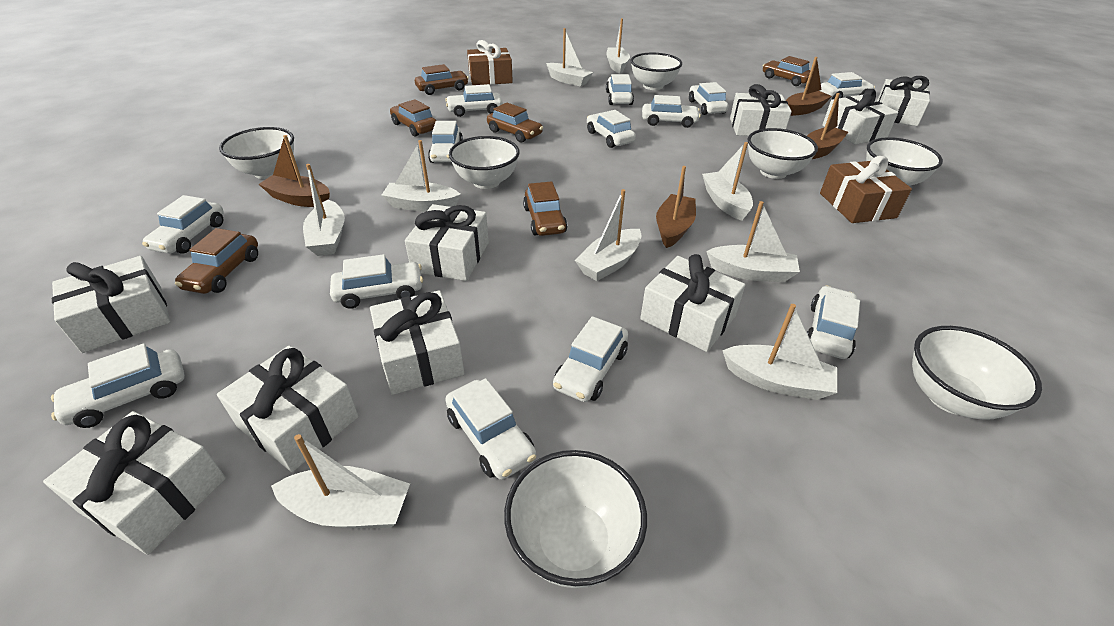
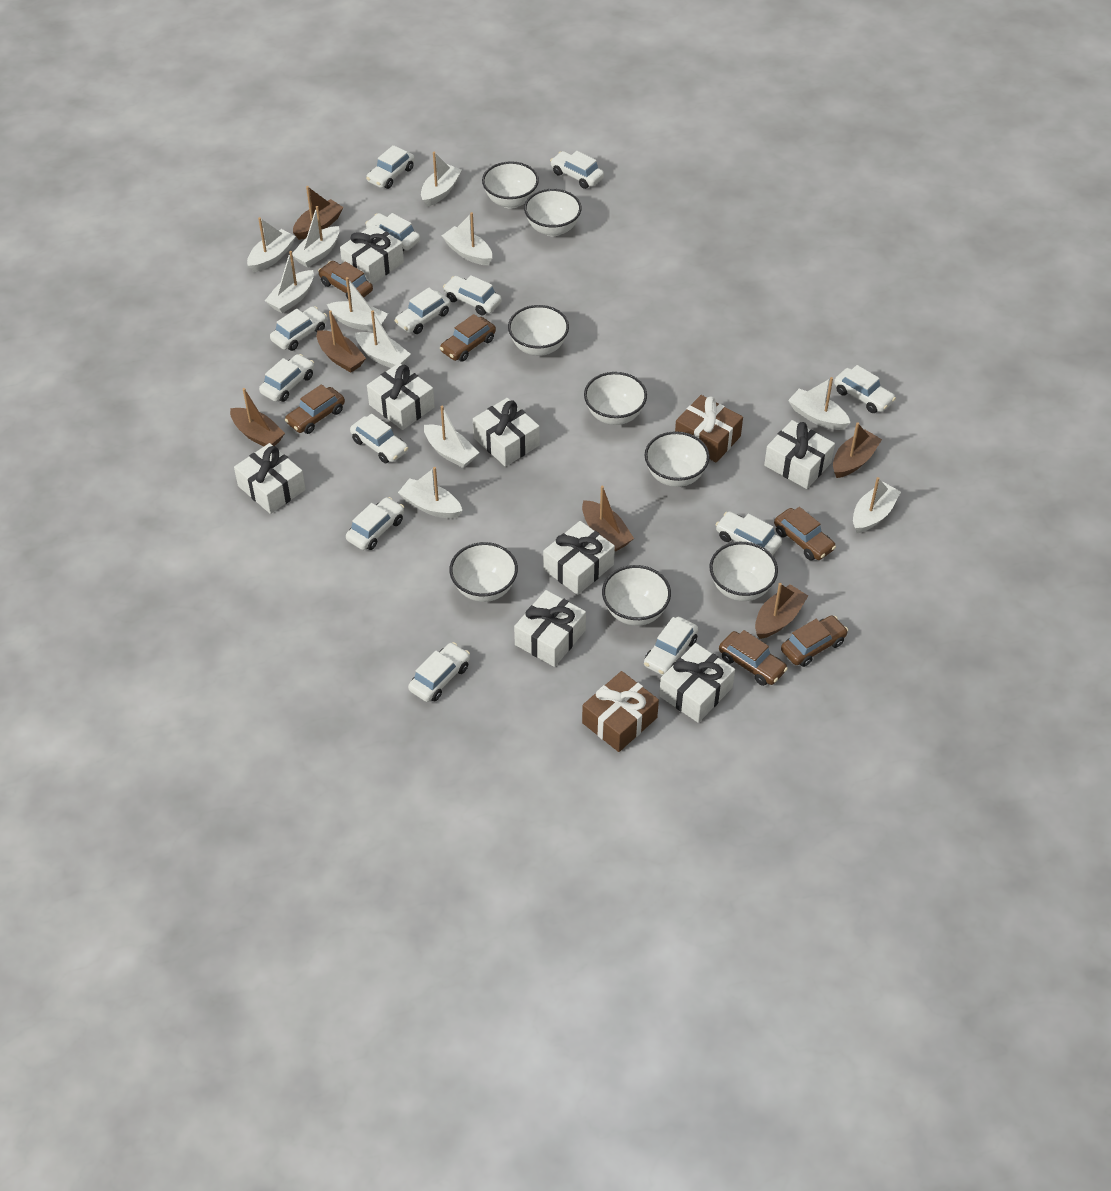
brown boat: [259,135,330,207] [656,166,696,248] [786,57,832,116] [807,93,848,159] = 4 -> [230,388,285,446] [293,186,344,240] [317,310,366,373] [582,486,634,552] [755,583,808,639] [833,422,882,478] = 6
white boat: [271,434,410,528] [303,164,345,256] [382,140,461,212] [546,28,593,87] [575,189,642,281] [606,18,630,74] [702,142,753,221] [706,201,800,282] [722,304,837,400] = 9 -> [247,217,296,272] [265,251,314,313] [292,206,339,267] [327,277,388,332] [355,310,411,368] [398,467,462,519] [421,152,462,207] [424,406,479,468] [442,212,492,265] [788,377,850,430] [853,477,901,533] = 11
white bowl: [219,127,294,179] [449,136,520,189] [504,450,647,588] [631,53,682,90] [748,128,818,179] [866,137,943,186] [912,326,1042,420] = 7 -> [450,542,518,602] [482,161,539,209] [508,305,569,356] [524,189,582,236] [584,372,647,425] [602,565,671,626] [645,431,710,487] [710,542,778,601] = 8
white gift: [43,411,226,555] [52,256,171,353] [217,345,359,472] [370,290,465,395] [405,204,489,281] [640,254,745,352] [730,84,792,136] [822,89,898,145] [877,76,930,126] = 9 -> [234,443,306,514] [340,224,404,285] [367,363,435,430] [473,398,540,467] [514,590,586,667] [543,521,615,595] [659,643,735,723] [764,420,835,489] = 8

